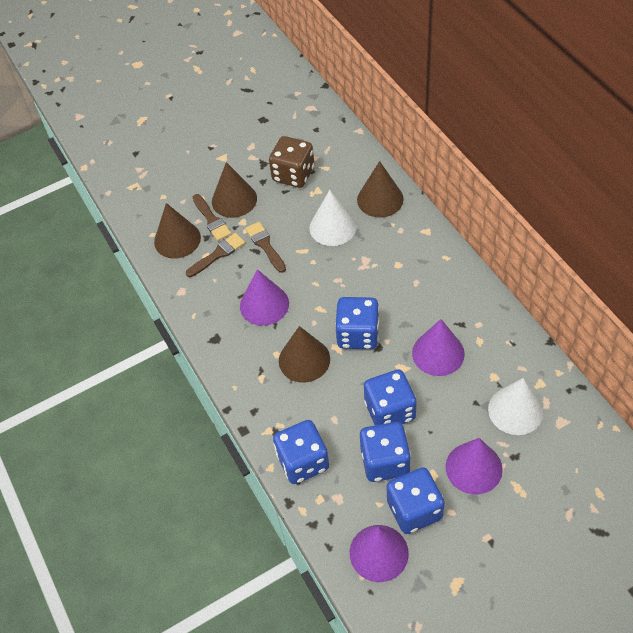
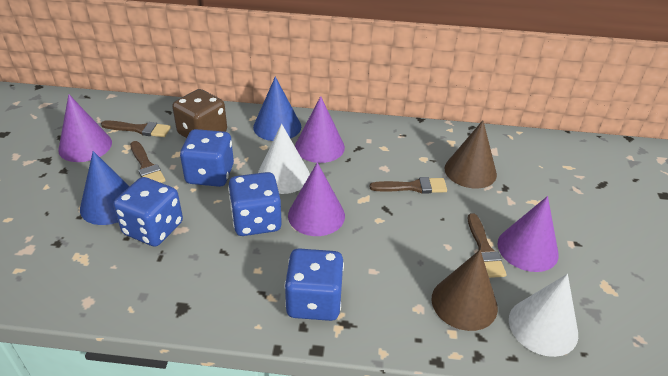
blue cone: none = 0 -> [80,151,130,225] [253,77,301,141] = 2
blue dice: [273,420,329,484] [335,297,379,349] [360,422,411,482] [364,369,417,425] [387,467,445,534] = 5 -> [113,177,183,247] [180,129,234,187] [228,172,282,236] [284,249,344,321] = 4
brown brush: [186,233,245,277] [193,194,231,241] [245,222,286,273] = 3 -> [101,120,171,137] [130,141,166,183] [370,177,447,193] [468,213,507,278] = 4
brown cone: [154,203,201,259] [212,162,257,218] [279,326,330,382] [357,161,404,218] = 4 -> [432,250,498,331] [445,120,497,189] = 2

